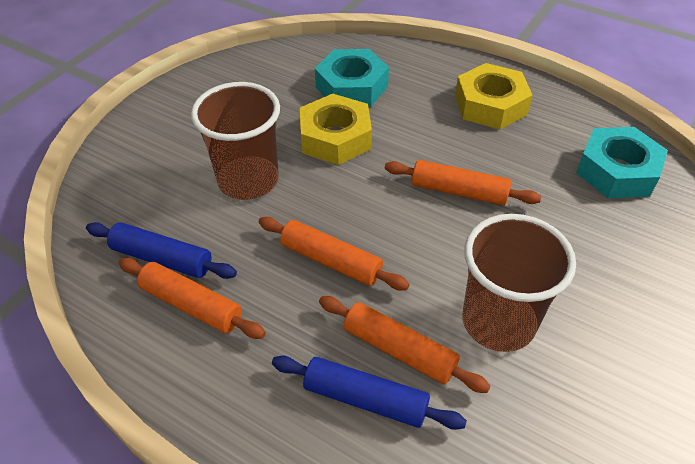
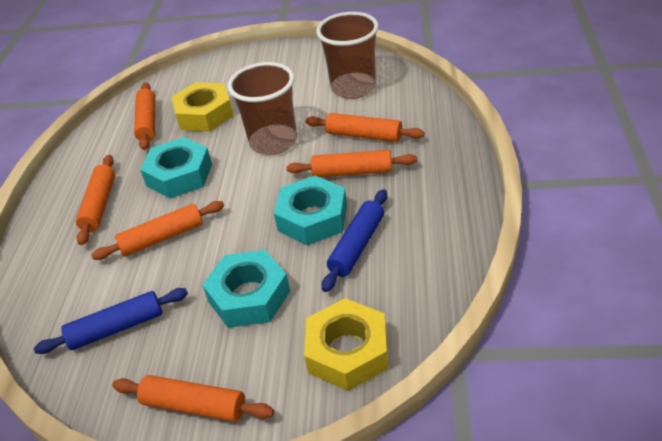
orange rolling pin: [118,258,266,339] [259,217,410,290] [319,296,491,393] [385,160,541,205] = 4 -> [76,155,115,245] [91,201,224,260] [112,375,274,422] [134,83,155,150] [287,150,417,177] [305,113,425,142] = 6
turquoise nut: [315,49,389,107] [576,127,668,198] = 2 -> [140,137,212,198] [202,250,290,328] [274,176,347,245] = 3

